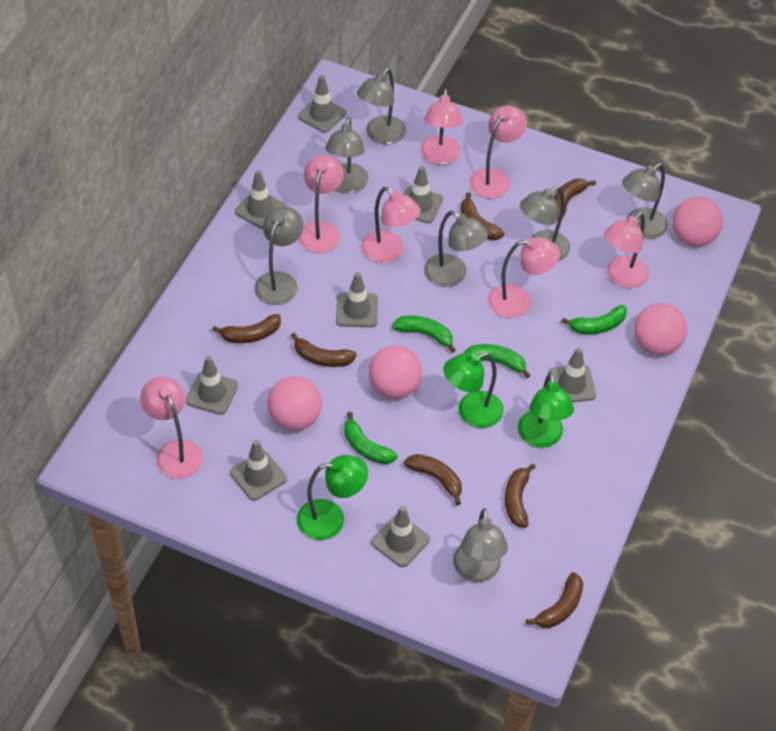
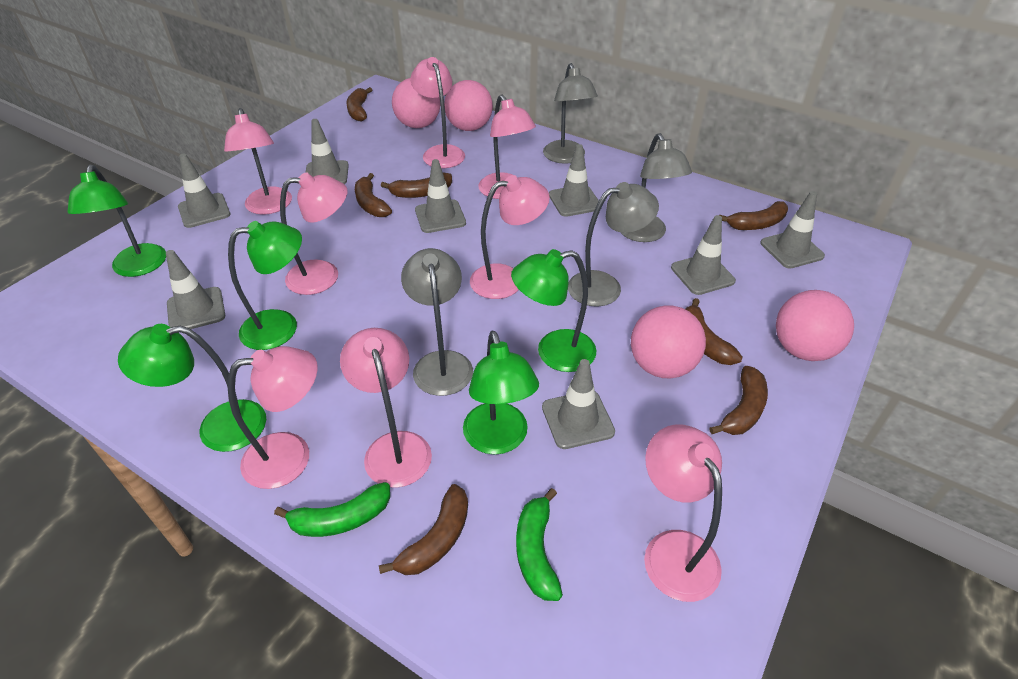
green banana: [344,412,398,464] [392,316,456,353] [464,344,530,378] [561,305,627,334] = 4 -> [274,482,390,537] [516,488,563,601] = 2
green lamp: [297,455,368,540] [443,352,504,428] [518,372,574,448] = 3 -> [68,165,166,277] [118,324,266,452] [228,221,302,350] [463,331,539,454] [511,249,596,372] = 5
grey lamp: [255,206,303,305] [325,117,368,193] [357,68,406,144] [424,211,488,287] [453,508,508,582] [520,186,570,261] [622,163,668,239] = 7 -> [401,248,473,396] [543,63,598,164] [568,182,659,307] [620,133,692,242] = 4
pink lamp: [140,377,203,479] [299,155,344,253] [361,187,421,263] [420,88,463,165] [470,106,527,199] [488,237,560,318] [604,212,649,288] = 7 -> [224,108,292,215] [228,346,318,489] [280,172,347,295] [340,328,432,488] [411,57,465,168] [470,175,550,299] [478,94,536,199] [644,424,722,602] = 8

